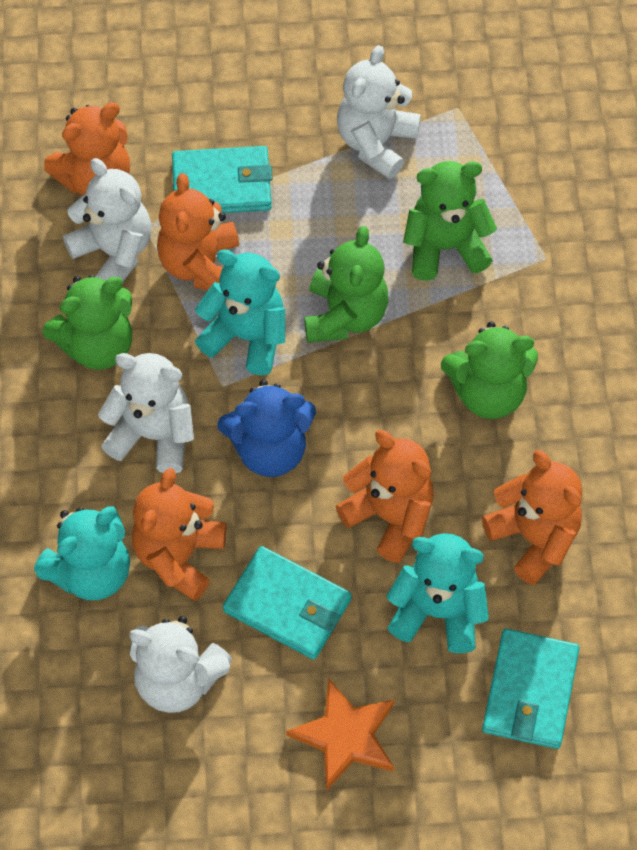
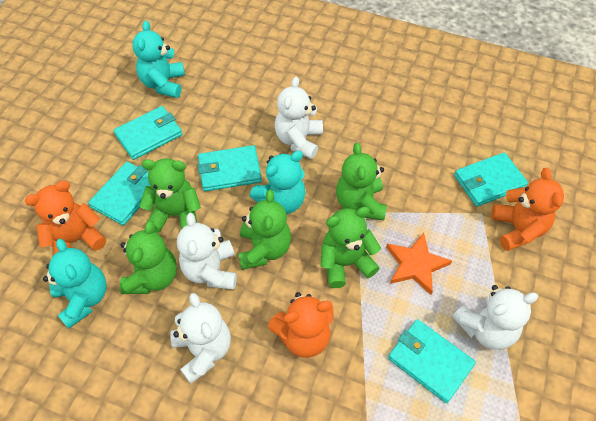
blue teddy bear: [217,380,316,477] = 1 -> none = 0
green teddy bear: [43,275,133,370] [304,226,388,343] [403,161,497,281] [441,322,538,419] = 4 -> [120,221,177,294] [140,158,201,233] [238,190,291,270] [321,207,381,288] [336,143,387,220] = 5
orange teddy bear: [44,102,130,195] [132,468,226,601] [157,173,239,290] [336,430,434,563] [482,450,582,585] = 5 -> [25,181,106,254] [268,292,333,358] [491,168,564,251] = 3
turquoise wallet: [172,146,272,213] [223,546,352,660] [482,628,580,749] = 3 -> [88,162,151,225] [114,106,182,160] [198,145,262,191] [388,319,476,403] [454,153,528,207] = 5

